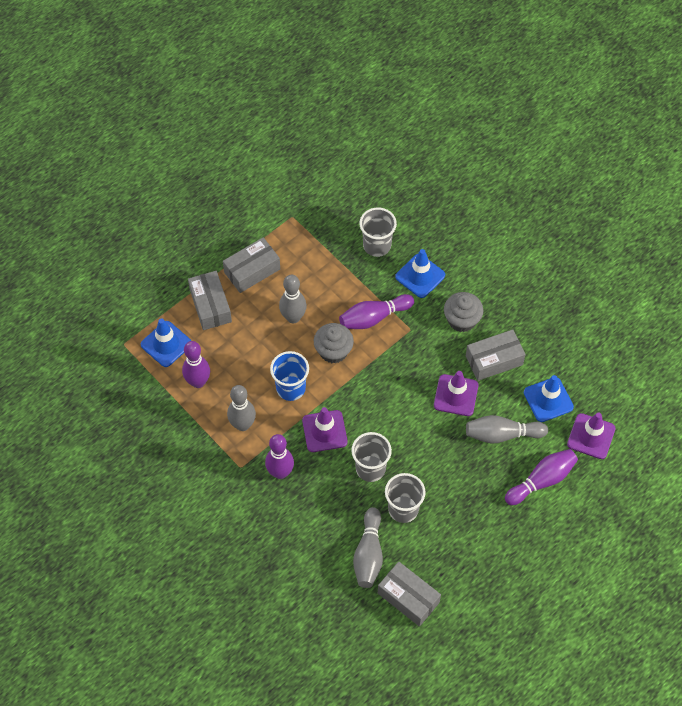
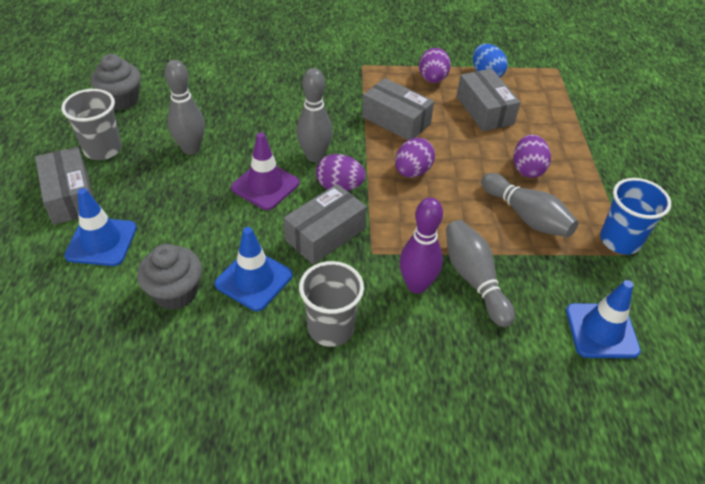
blue egg: none = 0 -> [473,44,508,77] = 1
grey cup: [351,432,392,482] [359,208,397,257] [385,473,426,523] = 3 -> [61,89,122,160] [299,261,364,347] = 2
purple bowling pin: [182,341,210,388] [265,434,294,479] [339,294,414,329] [505,449,578,505] = 4 -> [399,197,443,294] = 1
purple egg: none = 0 -> [316,154,366,191] [395,138,435,177] [419,48,451,83] [513,134,551,178] = 4
purple traffic cone: [302,407,348,452] [434,371,479,416] [567,413,615,459] = 3 -> [231,132,300,210] = 1

